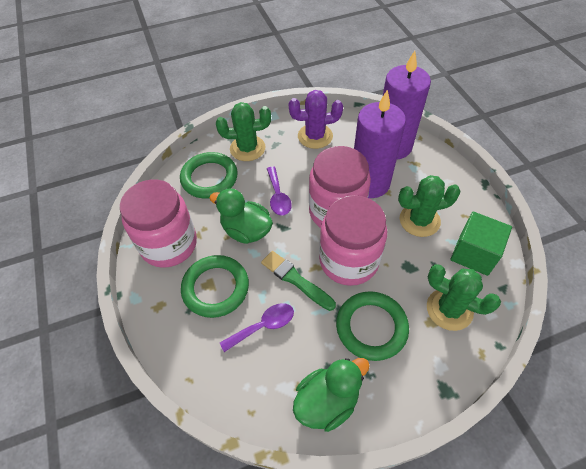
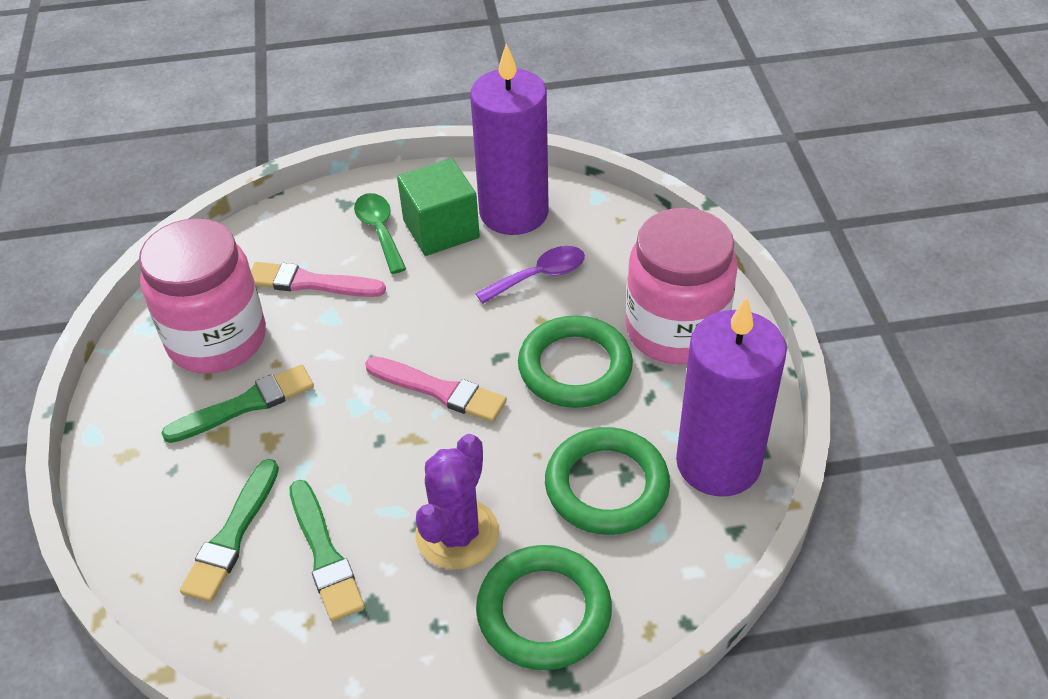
green brush: [261,251,336,311] = 1 -> [161,365,314,443] [180,459,279,602] [290,480,365,622] = 3
green cactus: [216,102,271,161] [398,175,461,237] [427,264,501,331] = 3 -> none = 0
green duck: [209,188,273,244] [293,358,370,432] = 2 -> none = 0
green spoon: none = 0 -> [354,193,406,274] = 1
pink brush: none = 0 -> [251,262,386,297] [365,357,507,422] = 2
pink jar: [120,180,197,268] [309,146,371,228] [319,195,387,286] = 3 -> [139,218,266,374] [626,208,738,365] = 2
purple spoon: [220,303,294,352] [267,166,292,216] = 2 -> [475,246,585,304] = 1

